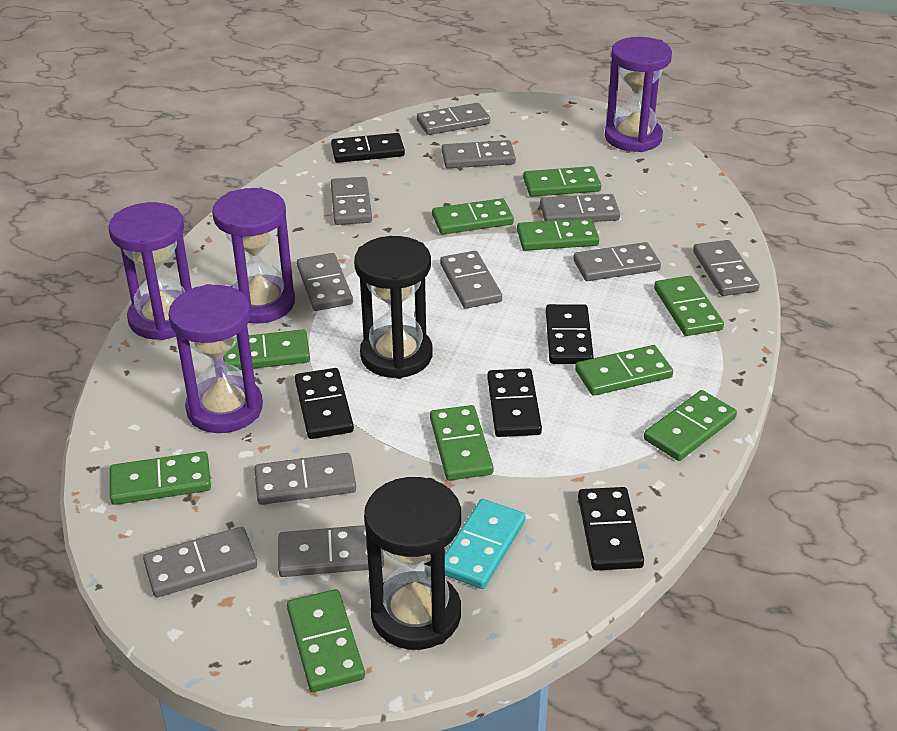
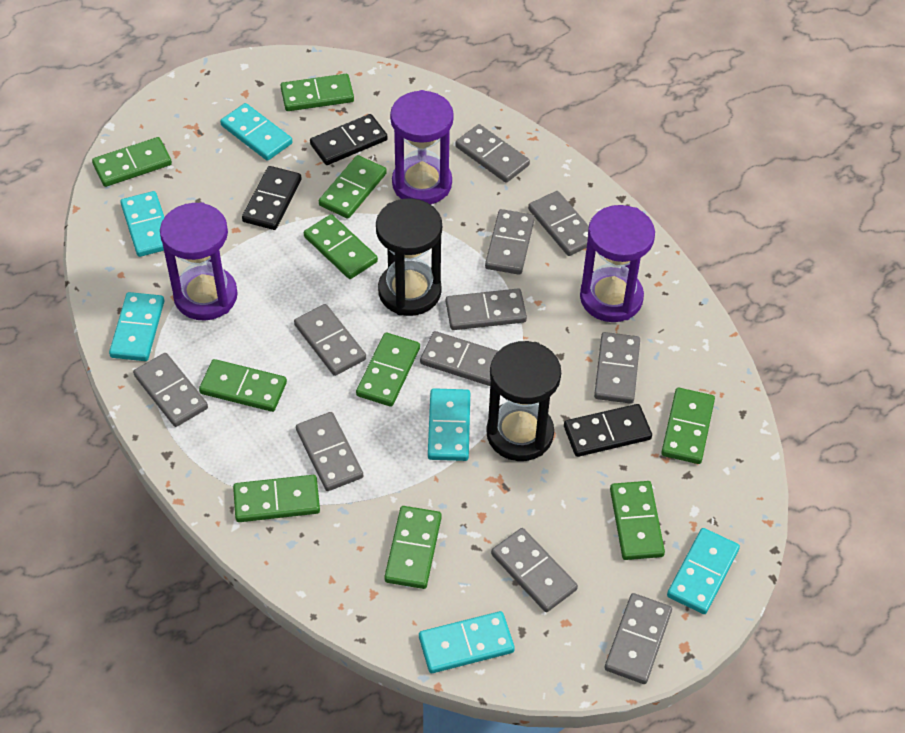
black domino: [295,368,354,439] [331,133,405,163] [487,368,542,437] [546,304,594,364] [578,487,644,570] = 5 -> [242,166,302,230] [310,114,388,165] [564,404,652,457] = 3
purple hourglass: [108,202,192,340] [168,284,263,433] [212,188,295,324] [605,37,672,152] = 4 -> [160,202,238,321] [390,90,454,205] [580,205,655,322] = 3
turquoise domino: [445,499,525,589] = 1 -> [109,292,164,361] [120,191,164,257] [220,103,292,161] [419,611,515,673] [428,388,470,461] [667,528,740,614] = 6

